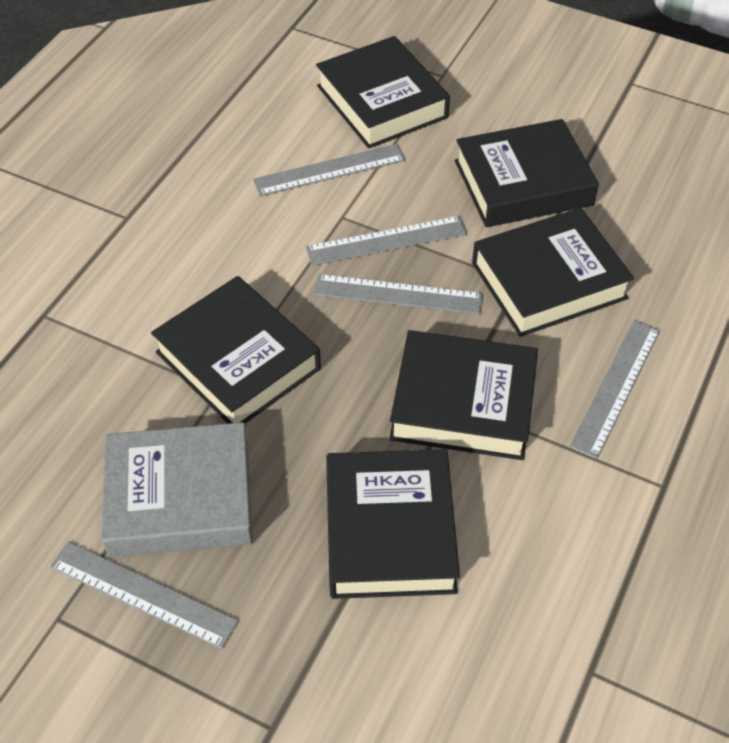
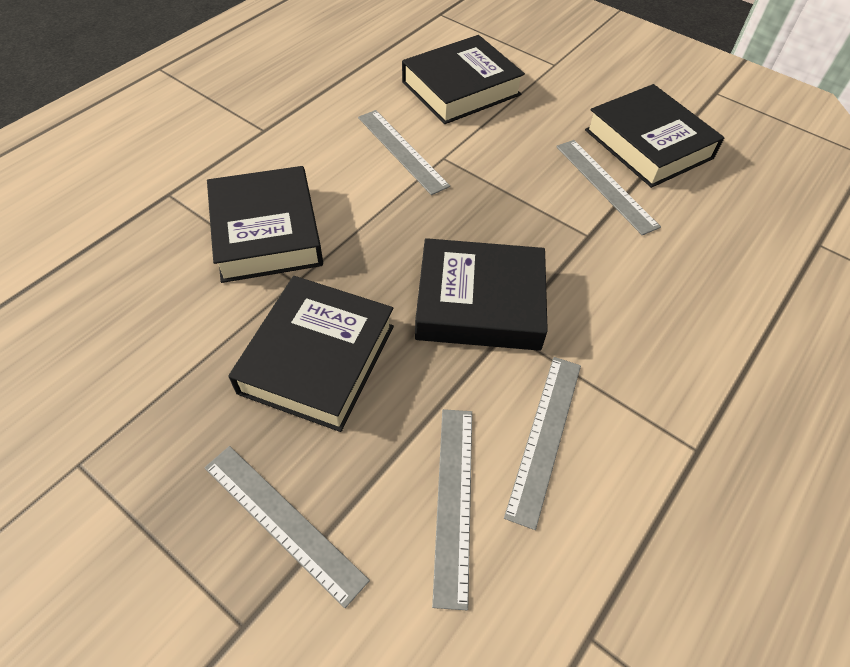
black book: [151,276,321,424] [316,36,450,149] [326,449,460,599] [389,330,538,460] [455,119,599,227] [472,208,634,337] = 6 -> [207,166,323,283] [229,276,394,432] [402,35,525,124] [415,238,548,351] [585,84,725,188] = 5
grey book: [101,422,253,558] = 1 -> none = 0

